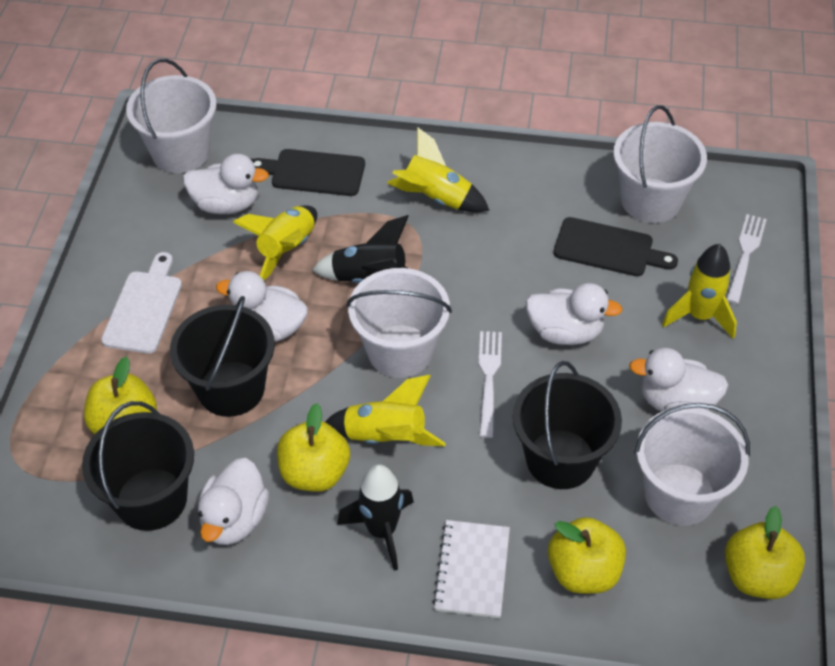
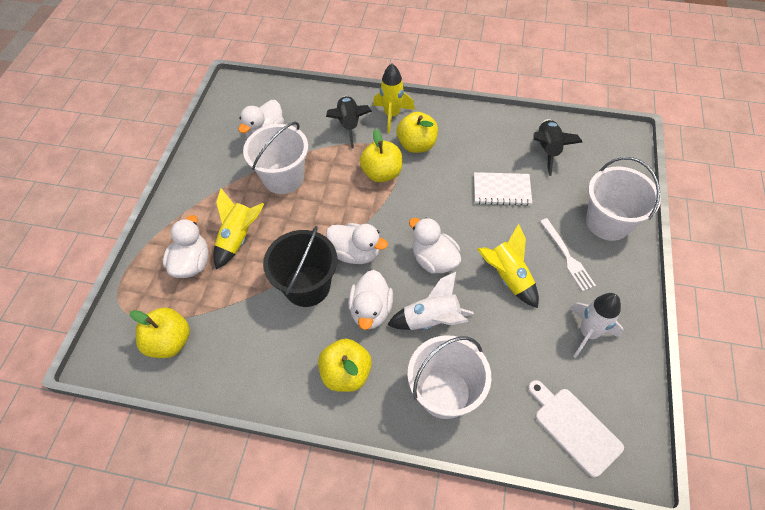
black bucket: [82,401,194,531] [170,296,275,417] [513,361,622,489] = 3 -> [263,226,337,307] = 1
black cutting board: [253,149,365,196] [553,217,678,276] = 2 -> none = 0
white bucket: [126,59,217,173] [347,268,452,378] [613,105,707,223] [634,403,750,526] = 4 -> [243,122,308,194] [408,335,491,419] [586,157,661,241] = 3
white fork: [479,331,502,438] [726,214,767,304] = 2 -> [540,218,596,291] = 1
white rocket: none = 0 -> [387,272,474,330] [570,293,623,358] = 2
yellow rocket: [233,205,317,281] [325,375,446,446] [387,127,490,213] [662,244,737,339] = 4 -> [213,188,264,269] [373,63,415,133] [477,224,539,308] = 3

